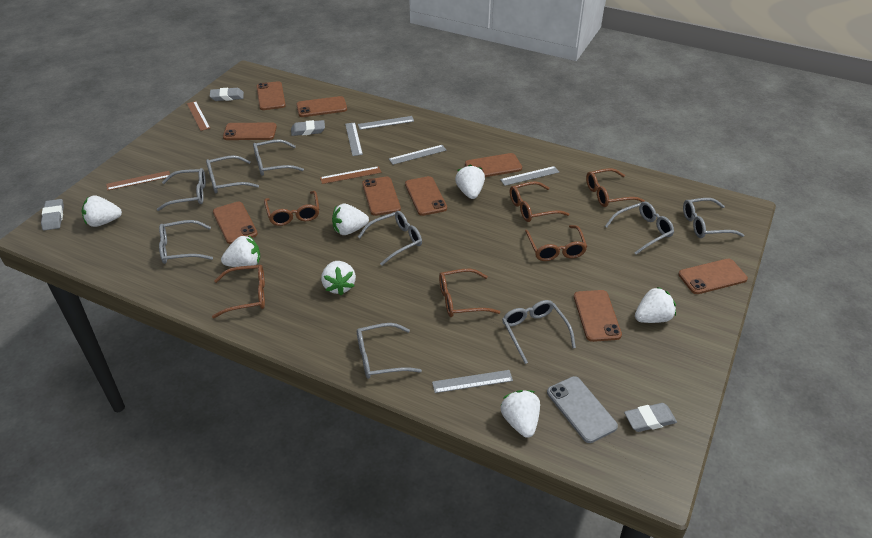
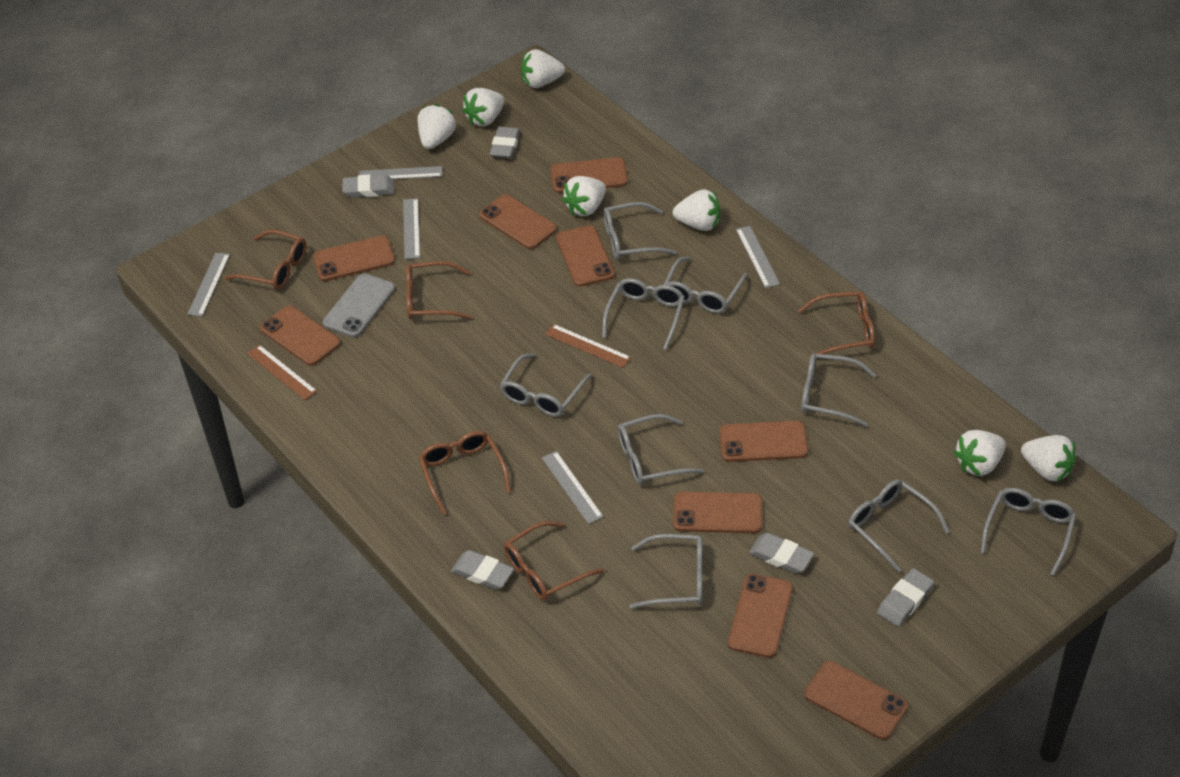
brown glasses: [212,265,265,318] [264,191,319,226] [439,269,500,317] [510,181,569,222] [525,225,587,261] [586,168,645,207] = 6 -> [224,230,307,290] [406,261,472,320] [419,431,511,515] [504,521,604,601] [798,291,875,357] = 5
brown ruler: [106,171,170,191] [187,101,210,131] [320,166,381,184] = 3 -> [247,345,317,400] [545,324,631,368] = 2
grey eraser: [41,199,64,230] [210,88,244,101] [291,120,325,136] [624,403,677,432] = 4 -> [343,174,394,198] [451,550,514,590] [490,127,520,158] [749,533,814,574] [877,568,934,626] = 5

